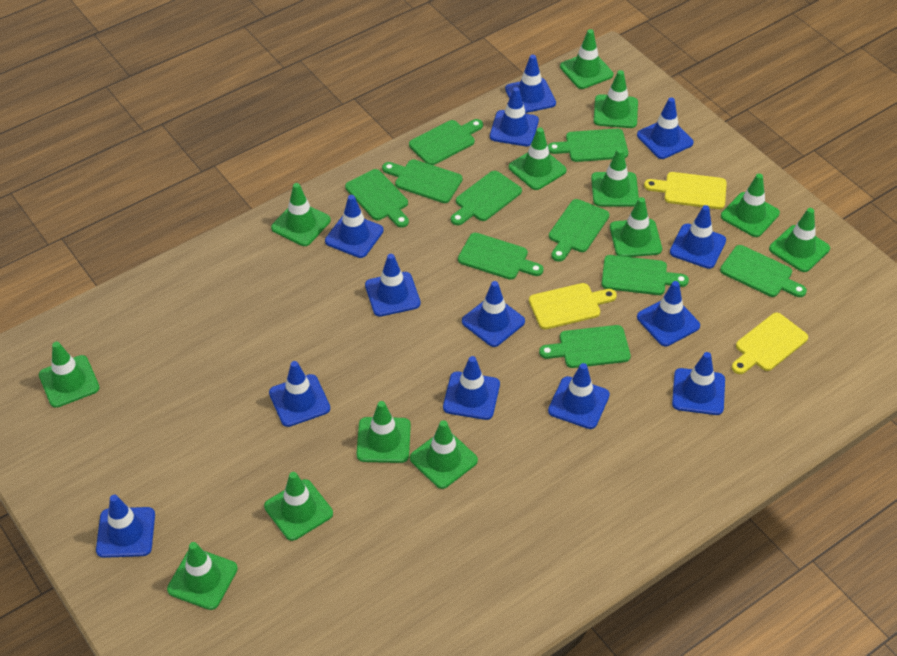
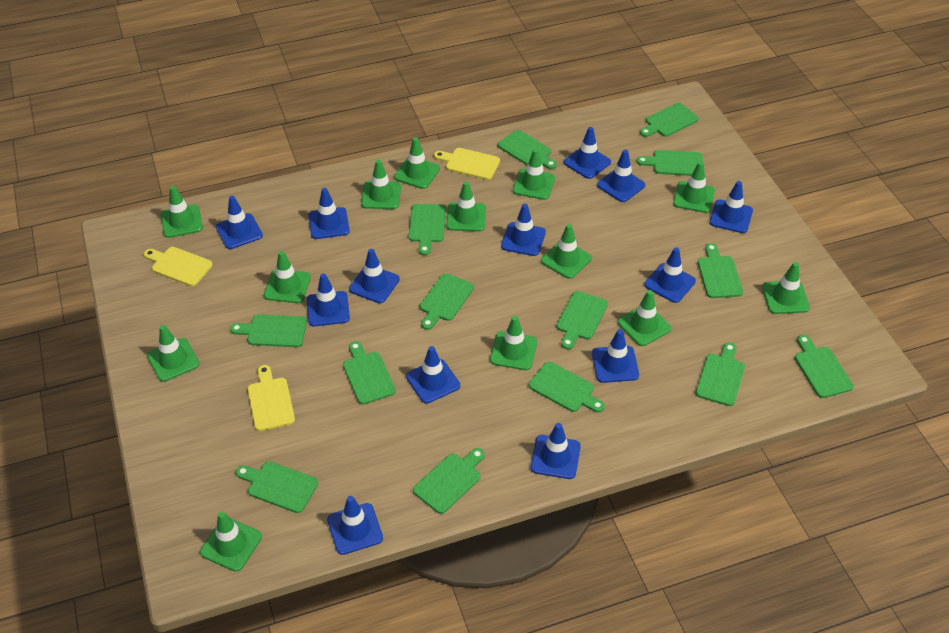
green cutting board: [345,169,409,228] [382,159,462,203] [409,119,483,165] [451,171,522,225] [458,233,544,280] [539,325,631,368] [548,129,628,162] [549,199,610,262] [602,255,689,295] [720,245,807,297] = 10 -> [230,314,307,347] [236,461,318,513] [343,341,396,404] [408,204,446,255] [413,448,485,514] [420,273,474,330] [498,130,557,169] [529,362,605,413] [557,291,608,349] [637,150,703,176] [640,103,699,137] [696,343,745,406] [697,243,743,298] [795,335,854,398] = 14

